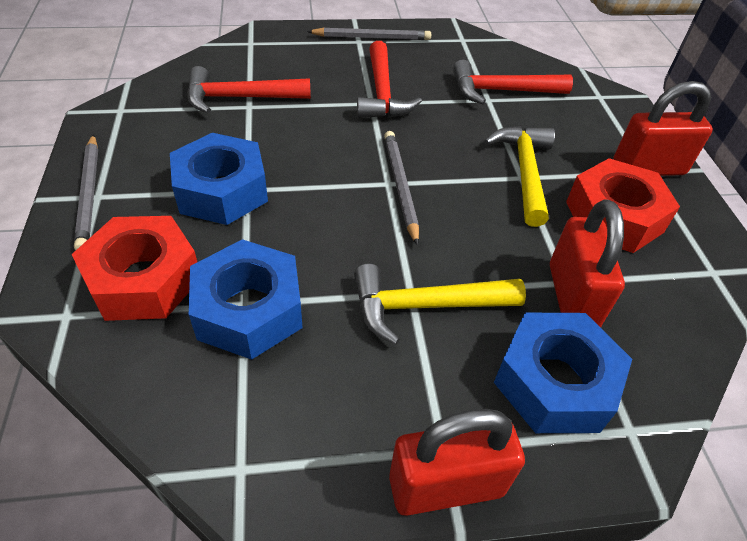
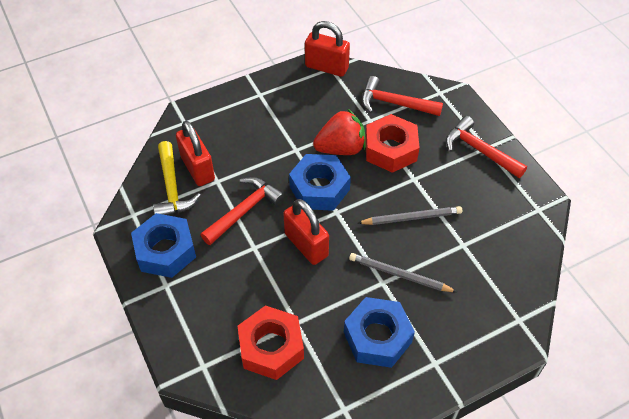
grey pencil: [74,134,98,250] [307,28,431,40] [384,131,419,246] = 3 -> [349,253,457,292] [358,206,462,225] = 2
red strawberry: none = 0 -> [313,109,366,155] = 1
yellow hammer: [354,264,526,345] [484,126,555,227] = 2 -> [153,141,201,215] = 1

